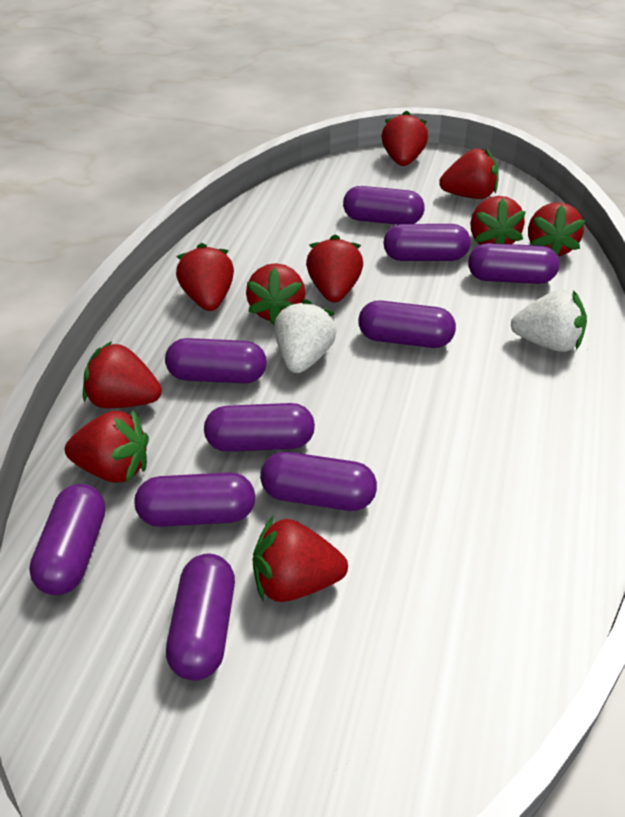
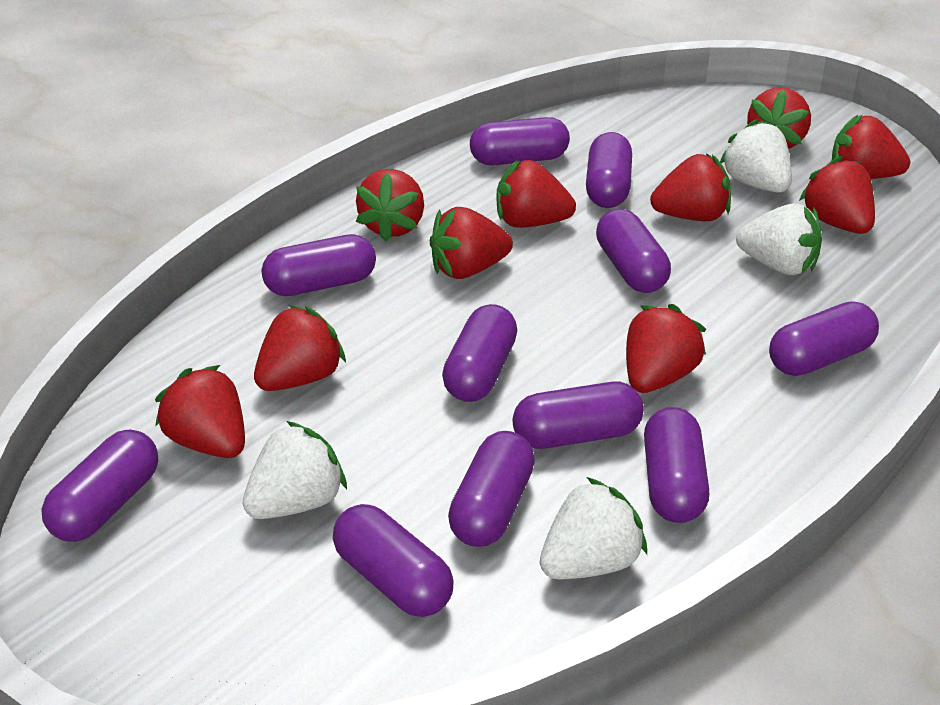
purple capsule: [29,484,105,595] [135,472,255,527] [165,338,267,383] [166,553,235,680] [204,403,315,452] [260,452,377,511] [343,186,425,225] [358,300,456,348] [383,224,471,261] [468,243,560,284] = 10 -> [41,430,158,542] [262,234,376,296] [333,504,454,617] [442,304,517,402] [448,431,535,547] [470,117,570,165] [513,382,644,449] [586,132,632,208] [596,209,671,293] [644,407,709,523] [769,301,879,376] = 11
white strawberry: [275,299,337,373] [511,289,587,352] = 2 -> [243,421,347,519] [540,477,647,579] [720,119,792,193] [736,203,822,275] = 4

